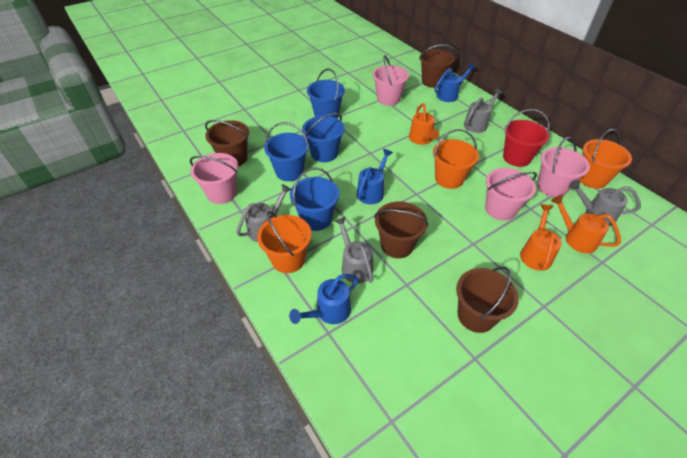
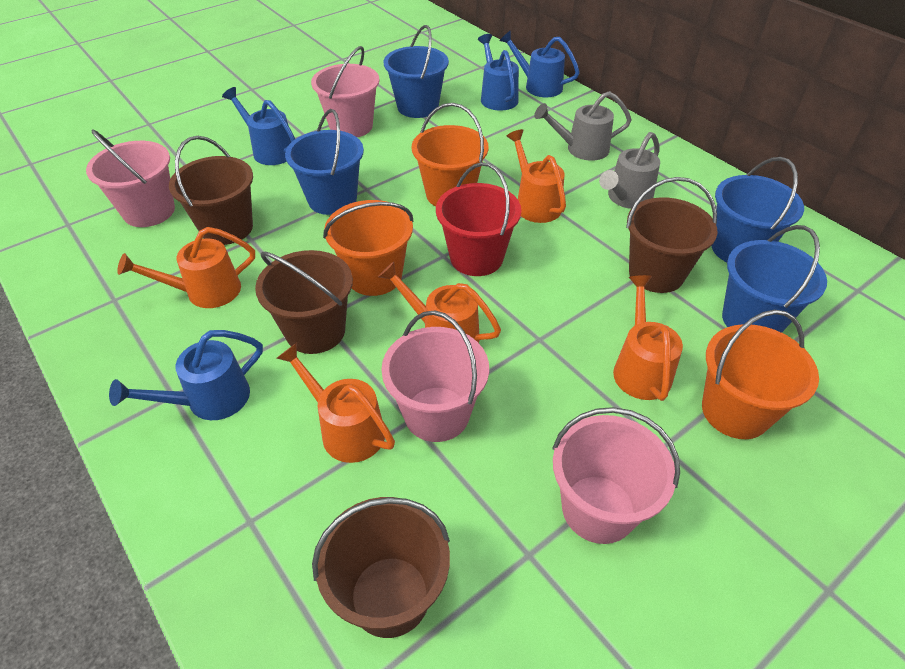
blue watering can: [289,274,359,324] [357,149,393,204] [434,63,476,102] = 3 -> [109,330,263,420] [222,87,295,165] [478,34,519,111] [499,30,580,97] = 4
grey watering can: [237,184,291,242] [334,217,373,284] [464,88,503,133] [569,180,641,226] = 4 -> [534,91,632,161] [599,132,660,209] = 2
orange watering can: [409,103,439,145] [520,204,562,271] [551,195,621,253] = 3 -> [117,227,255,308] [277,343,395,463] [378,262,501,343] [507,129,566,223] [613,275,683,401] = 5

